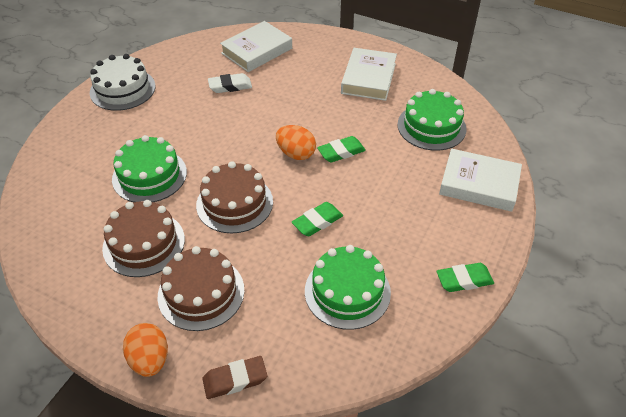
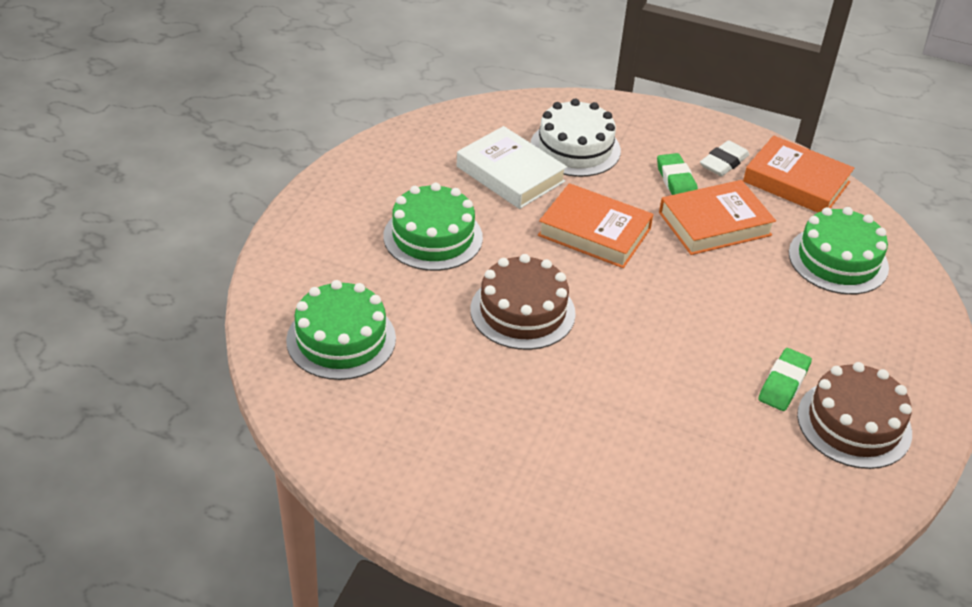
brown cake: [102,200,185,277] [158,246,245,331] [196,161,273,233] = 3 -> [470,254,576,350] [797,362,912,469] = 2
brown eraser: [202,356,267,399] = 1 -> none = 0
green eraser: [292,202,343,236] [317,136,366,162] [436,263,494,292] = 3 -> [657,153,698,195] [758,348,812,411] = 2
orange book: none = 0 -> [538,183,653,268] [659,180,776,255] [743,135,855,213] = 3
orange egg: [123,323,168,377] [276,125,316,160] = 2 -> none = 0
white book: [220,21,292,72] [341,48,397,101] [439,148,522,212] = 3 -> [457,126,567,209] = 1

